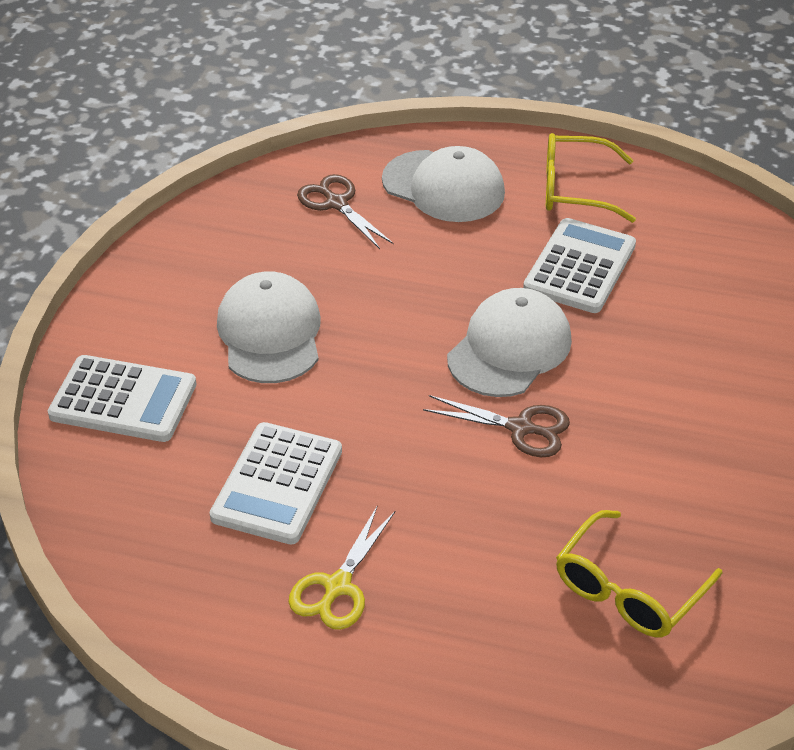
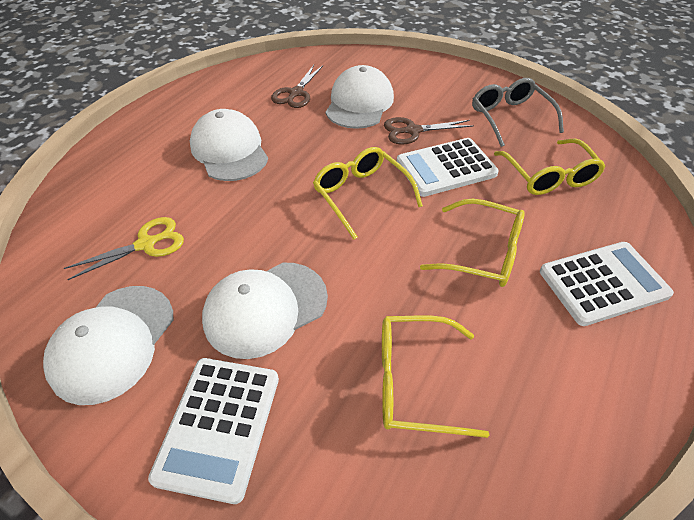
grey glasses: none = 0 -> [472,78,564,147] = 1
white cap: [217,271,321,383] [382,146,505,222] [447,288,572,397] = 3 -> [43,286,173,405] [190,109,268,181] [202,263,328,359] [326,65,394,129] = 4
yellow glasses: [546,133,636,223] [556,510,723,637] = 2 -> [313,147,423,239] [382,316,489,438] [420,199,525,287] [494,139,606,195] = 4

